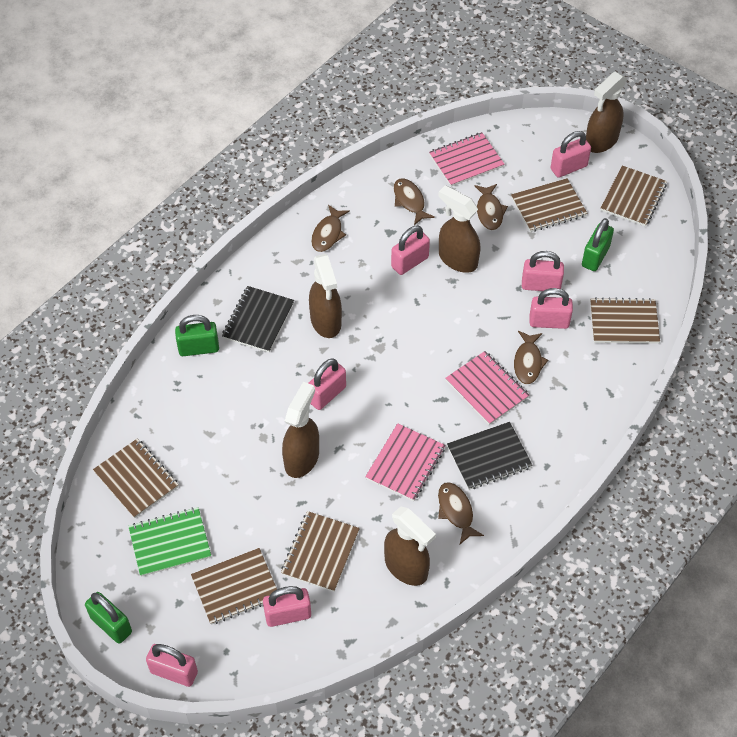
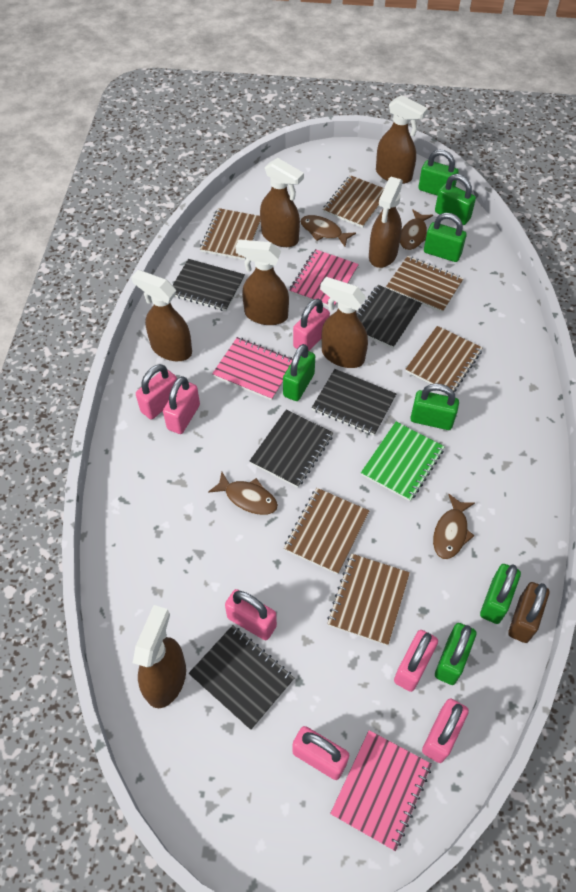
black notebook: [222,286,294,353] [447,422,533,490] = 2 -> [172,259,245,311] [188,625,294,730] [250,410,333,488] [312,369,396,436] [356,285,422,348] = 5
brown fish: [311,205,350,252] [394,178,435,225] [438,482,484,544] [474,184,508,230] [514,331,548,384] = 5 -> [208,472,278,515] [300,215,356,247] [400,210,433,250] [433,494,475,559] = 4
brown padlock: none = 0 -> [508,582,549,643] = 1
brown spray bottle: [282,382,319,478] [309,254,342,338] [384,506,436,586] [438,185,481,273] [586,72,627,153] = 5 -> [131,270,192,361] [133,605,186,708] [235,239,289,325] [260,158,304,247] [320,277,368,368] [369,177,403,268] [376,95,428,184] = 7
green padlock: [85,592,132,644] [175,315,219,356] [582,218,614,271] = 3 -> [283,344,315,401] [410,383,459,430] [418,149,459,196] [424,213,467,262] [435,174,476,225] [435,623,476,685] [480,564,521,624] = 7

